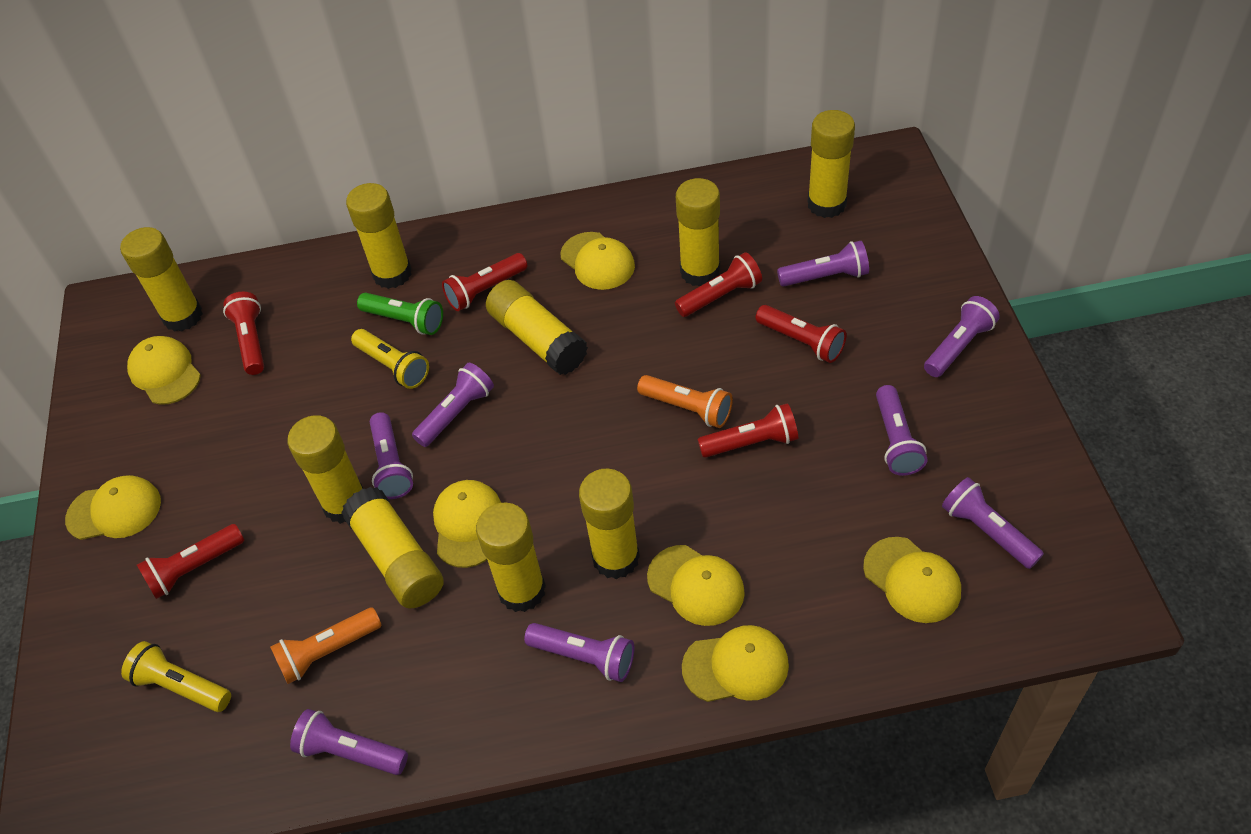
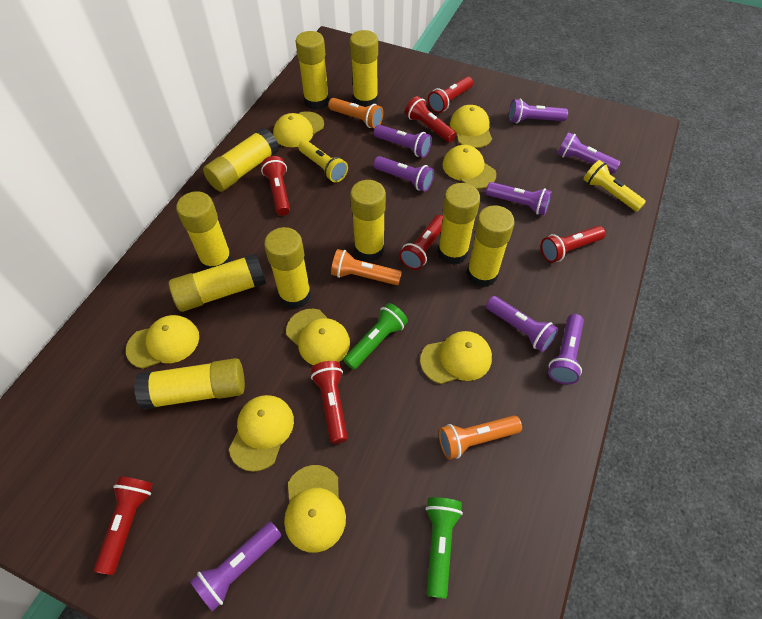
green flashlight: [357,293,443,335] = 1 -> [343,303,408,370] [425,497,463,599] = 2
orange flashlight: [270,608,382,684] [637,375,733,428] = 2 -> [328,98,383,129] [331,249,402,285] [439,416,522,459] = 3
red flashlight: [137,524,244,599] [223,292,264,375] [442,253,527,311] [675,252,762,317] [698,403,798,458] [756,305,847,363] = 6 -> [94,476,153,575] [261,156,290,216] [311,361,348,444] [399,215,443,270] [405,96,456,142] [428,76,473,113] [541,226,606,263] = 7
yellow cap: [65,475,161,540] [127,336,201,405] [433,480,501,568] [560,232,635,290] [647,545,745,626] [682,625,789,702] [863,537,961,623] = 7 -> [126,315,199,369] [229,395,294,472] [273,111,324,147] [284,465,346,553] [286,309,350,365] [420,331,492,384] [442,145,496,189] [450,105,492,148] = 8
yellow glue stick: [120,227,203,332] [287,415,363,524] [341,487,444,609] [346,183,412,289] [476,503,546,612] [486,280,588,375] [579,469,640,579] [676,178,720,287] [807,110,855,218] = 9 -> [134,358,245,410] [169,253,266,312] [176,191,232,269] [203,127,279,192] [264,227,311,309] [295,31,329,110] [350,30,378,107] [350,180,386,261] [438,183,480,265] [466,205,515,287] = 10

